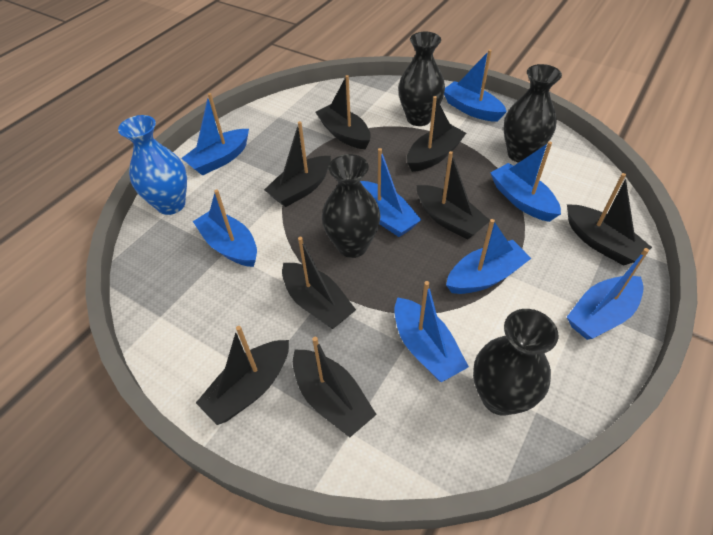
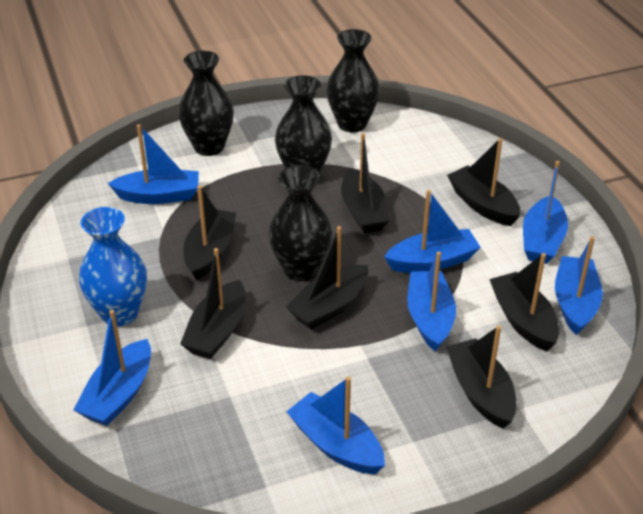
black boat: [196,326,289,425] [264,121,331,207] [282,237,356,329] [293,337,377,437] [316,75,371,149] [407,96,466,172] [417,151,490,240] [567,173,652,266] = 8 -> [180,248,245,359] [183,185,236,280] [286,226,368,330] [341,133,390,234] [446,326,517,429] [447,138,520,226] [489,253,559,351] = 7
blue boat: [181,93,249,176] [193,190,257,267] [360,148,421,237] [394,281,469,382] [444,50,507,122] [446,219,531,294] [490,141,561,222] [567,248,649,340] = 8 -> [74,310,151,426] [108,124,199,204] [286,377,385,474] [384,190,481,273] [407,251,456,352] [523,161,568,264] [555,236,603,335] = 7

